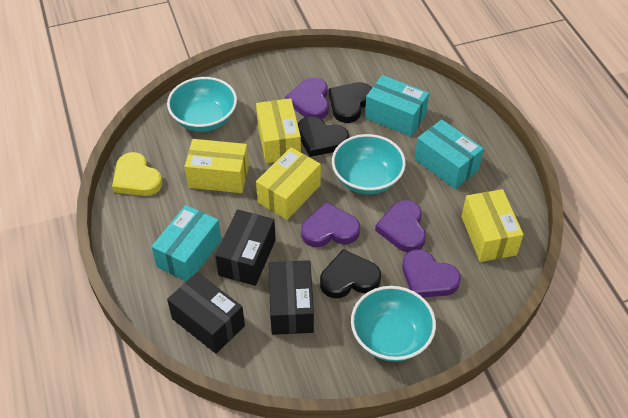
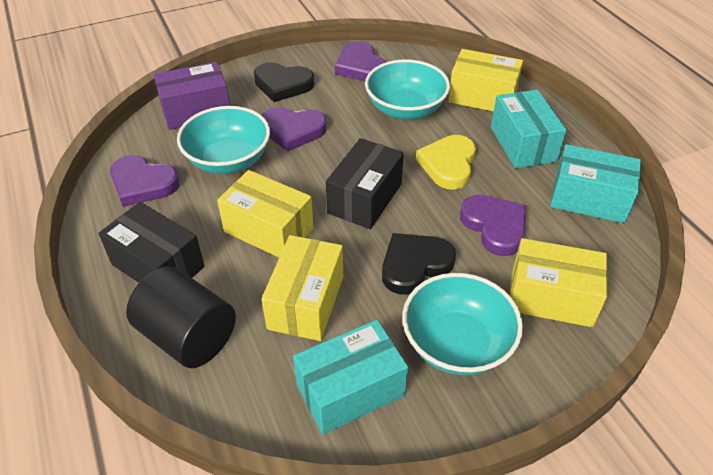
black box: [167,272,245,354] [215,210,276,286] [269,260,314,335] = 3 -> [99,202,205,283] [326,138,404,229] = 2
black cylinder: none = 0 -> [126,266,236,368] = 1
black heart: [298,116,349,157] [320,249,381,298] [329,82,372,123] = 3 -> [254,62,314,102] [382,233,456,295] = 2
purple box: none = 0 -> [154,62,230,130] = 1

